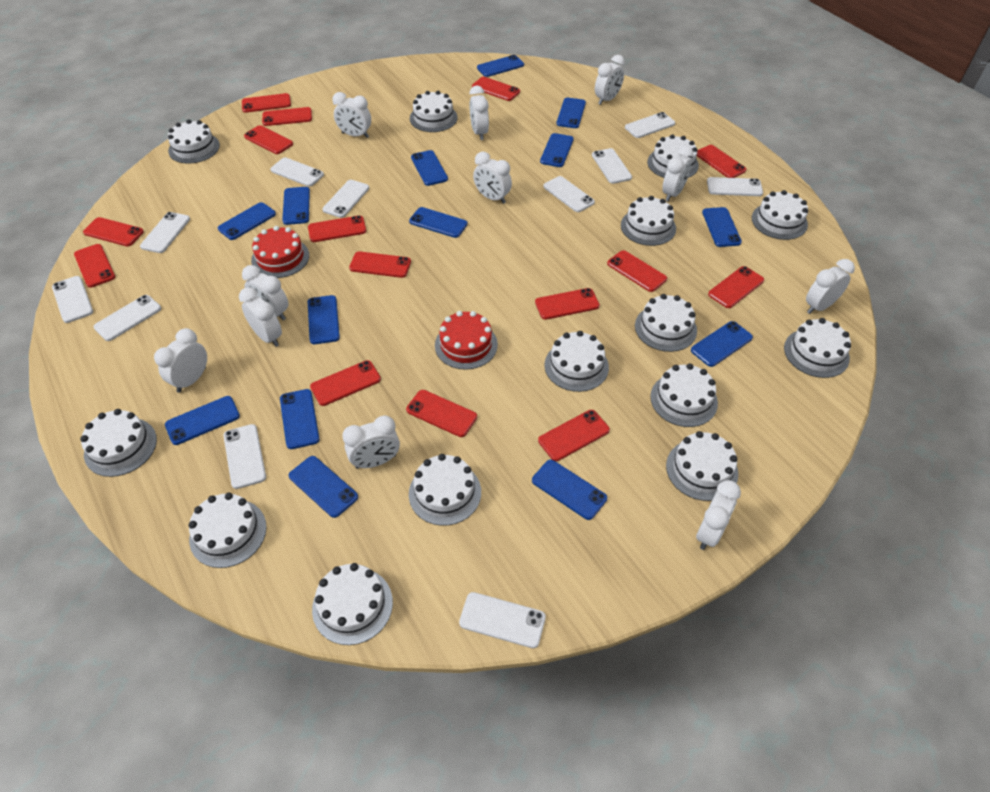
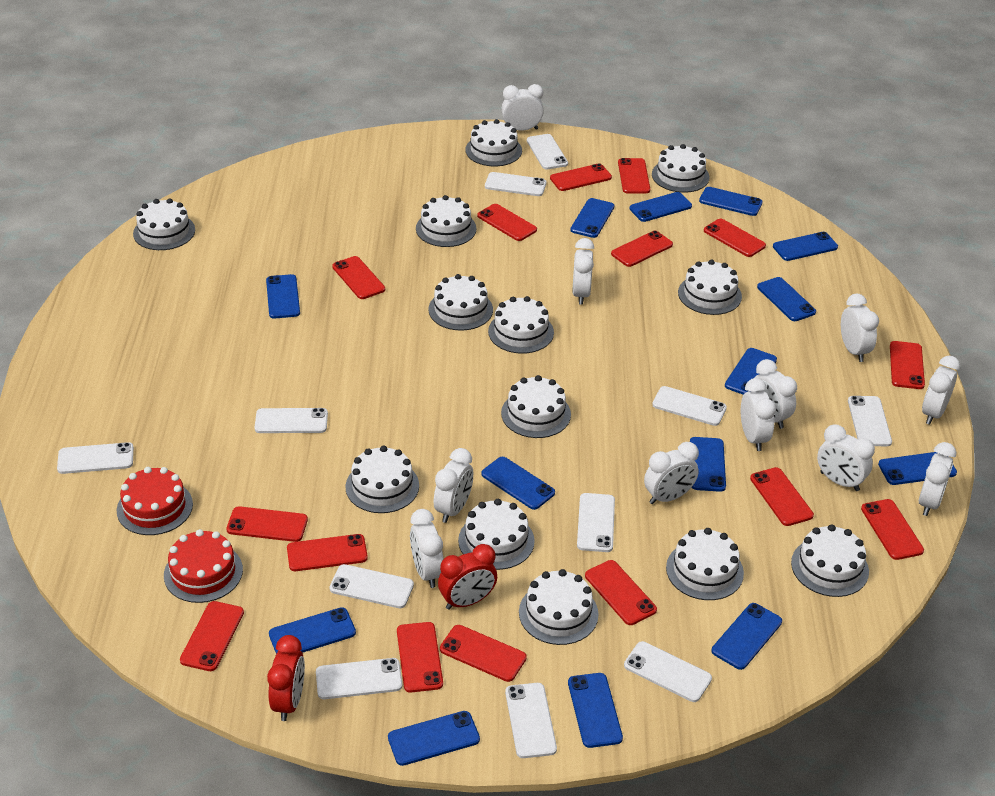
red clock: none = 0 -> [267,635,305,721] [438,544,497,610] = 2
white cake: [80,409,157,477] [168,120,220,164] [188,493,267,568] [312,563,393,645] [409,454,481,526] [410,91,458,132] [544,331,609,392] [621,196,676,246] [635,294,697,352] [647,134,699,178] [650,363,718,427] [666,431,738,501] [752,190,808,240] [784,318,851,378] = 14 -> [133,198,195,250] [345,446,419,513] [416,195,476,247] [428,274,493,331] [458,499,535,570] [466,119,522,166] [488,296,554,354] [501,375,571,438] [519,569,599,645] [652,144,710,193] [666,528,744,600] [678,259,742,315] [791,524,869,597] = 13

